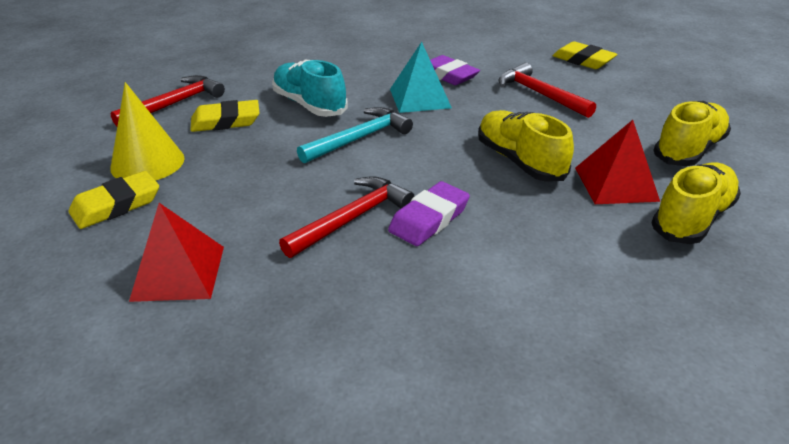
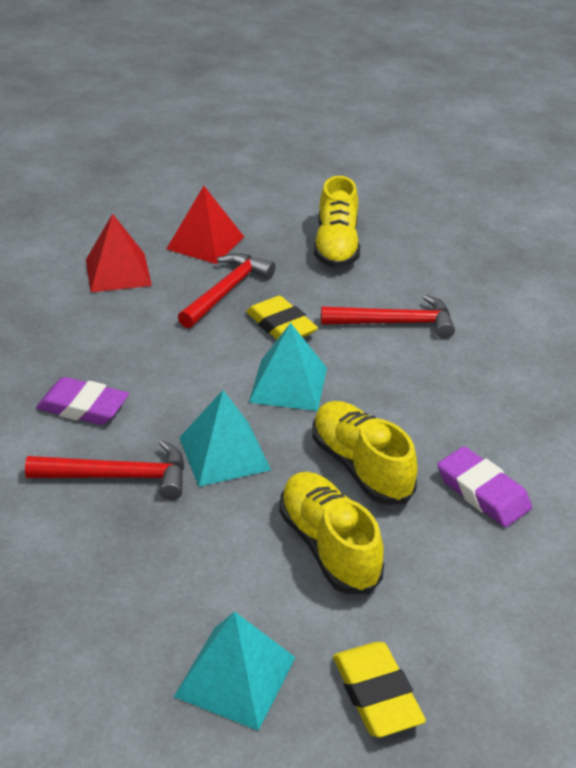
turquoise hammer: [297,107,413,163] = 1 -> none = 0
turquoise pyramid: [390,42,452,113] = 1 -> [174,612,296,731] [179,390,271,487] [249,323,327,411] = 3
turquoise shoe: [272,60,348,117] = 1 -> none = 0
yellow cone: [110,82,184,181] = 1 -> none = 0
yellow eraser: [68,171,159,229] [190,100,260,132] [552,41,617,69] = 3 -> [246,296,318,340] [333,642,426,738] = 2

